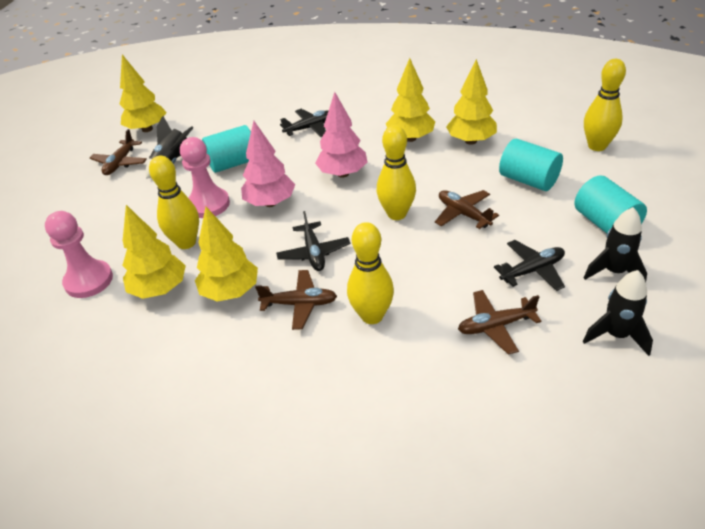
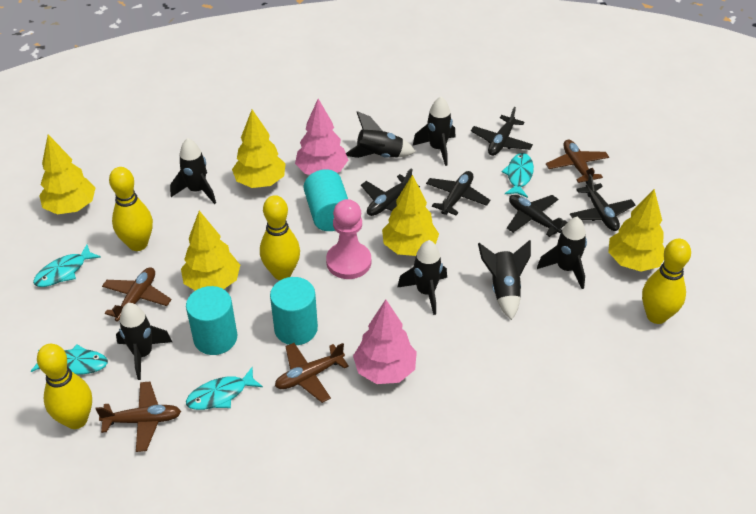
black plane: [276,211,350,271] [280,109,329,137] [494,240,565,291] = 3 -> [361,168,420,216] [426,171,490,216] [471,107,533,156] [507,195,567,237] [570,174,635,231] = 5
black rocket: [145,116,194,179] [583,270,653,356] [584,207,647,282] = 3 -> [116,303,172,380] [170,138,216,204] [346,111,416,158] [397,240,447,315] [413,96,455,166] [478,240,531,320] [537,217,587,289] = 7
pink pawn: [45,211,113,298] [180,137,230,218] = 2 -> [326,199,371,279] = 1
turquoise fish: none = 0 -> [31,344,108,375] [33,244,101,287] [186,367,263,410] [502,153,534,198] = 4

